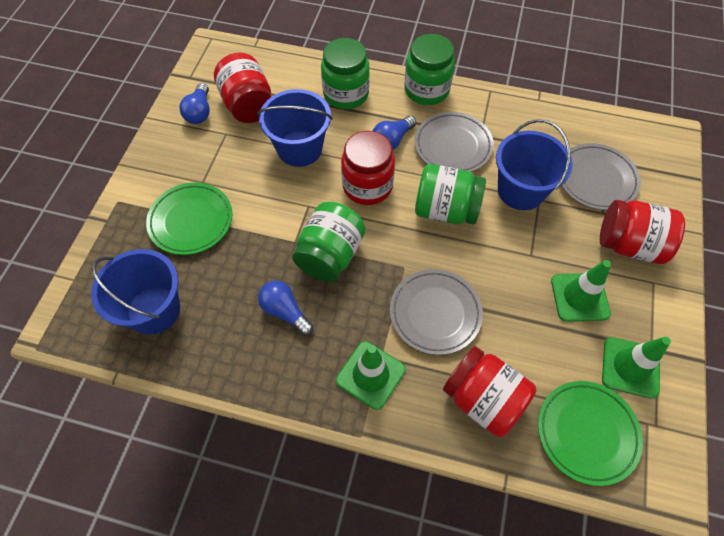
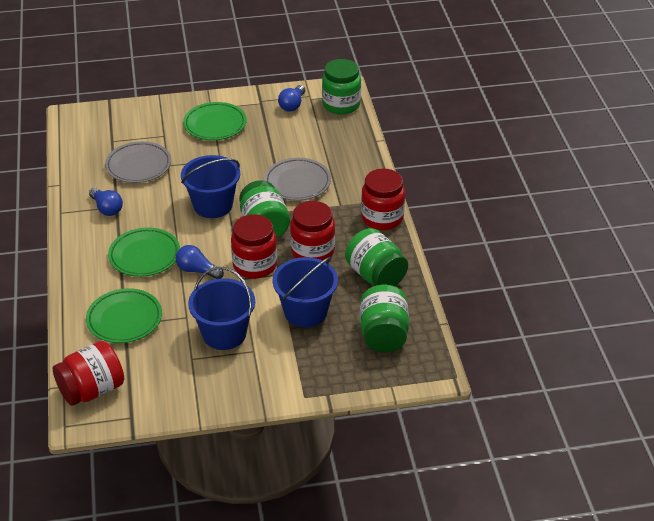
green plate: [146,182,232,255] [538,381,643,486] = 2 -> [86,288,162,343] [108,227,180,277] [183,102,247,140] = 3
green traffic cone: [336,341,406,410] [551,260,611,322] [602,337,671,399] = 3 -> none = 0
grey plate: [390,269,483,355] [414,112,494,172] [561,143,641,210] = 3 -> [105,141,171,183] [264,158,331,201] = 2

